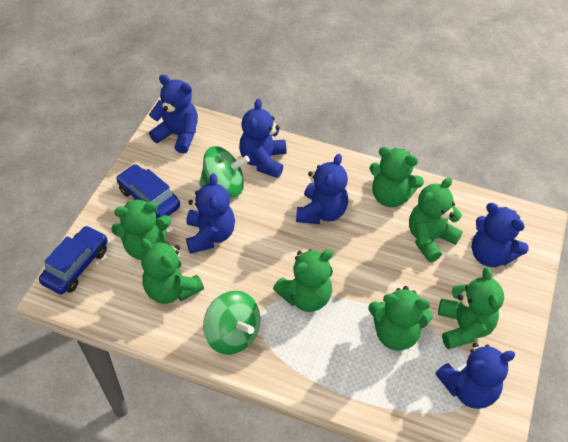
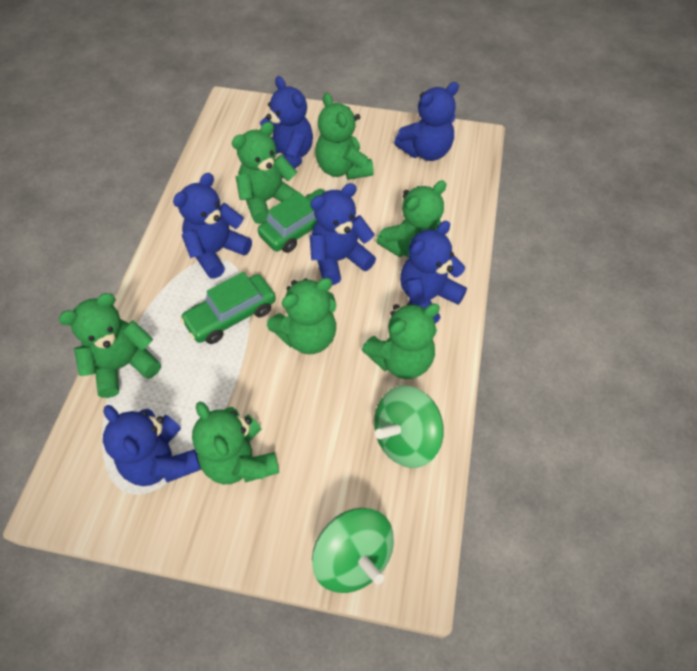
blue car: [39,225,108,295] [116,164,180,218] = 2 -> none = 0
green car: none = 0 -> [180,272,276,344] [258,189,327,253] = 2

